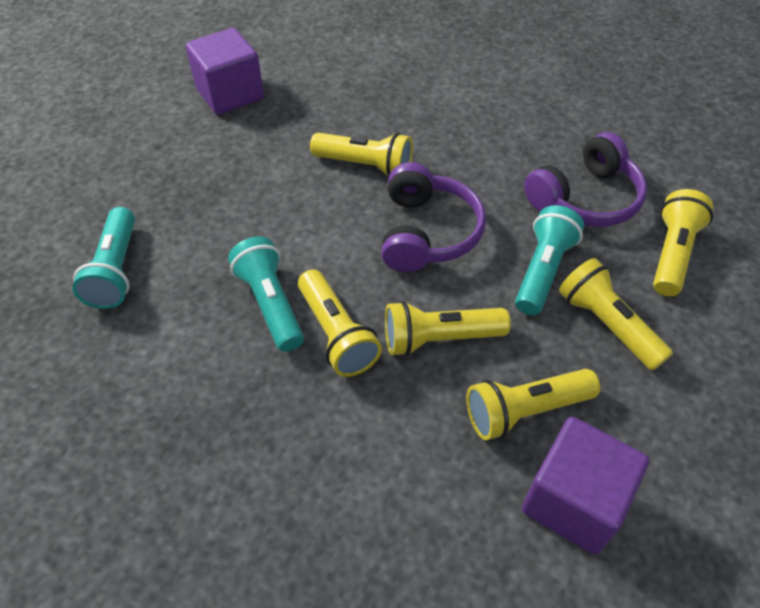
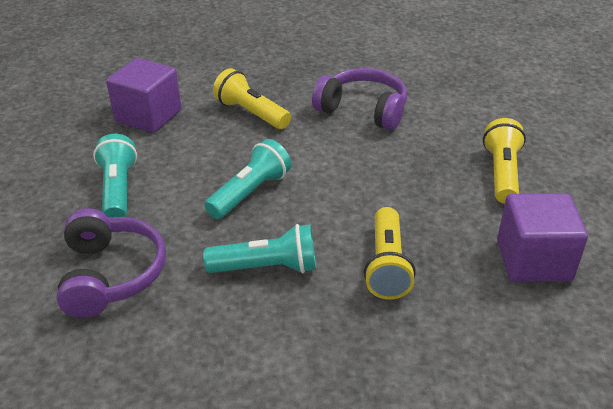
yellow flashlight: [298,269,382,377] [310,133,413,177] [385,301,511,356] [466,369,600,440] [559,258,673,371] [653,189,713,296] = 6 -> [213,68,291,129] [364,207,416,300] [483,118,526,204] = 3

